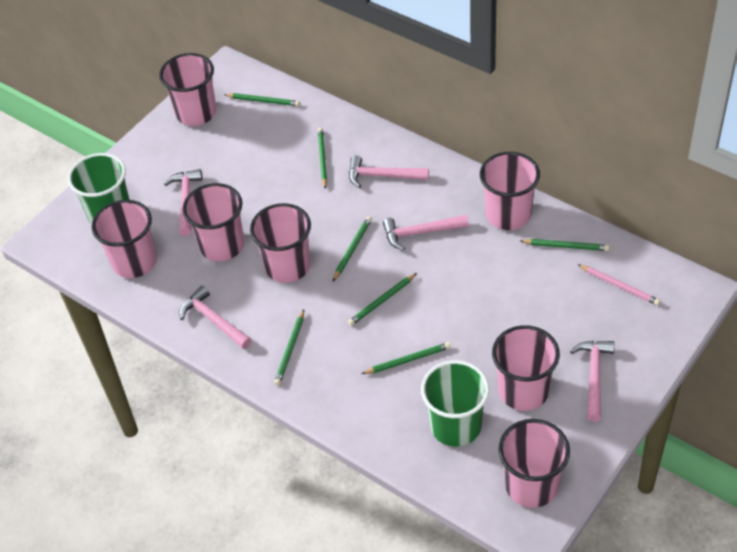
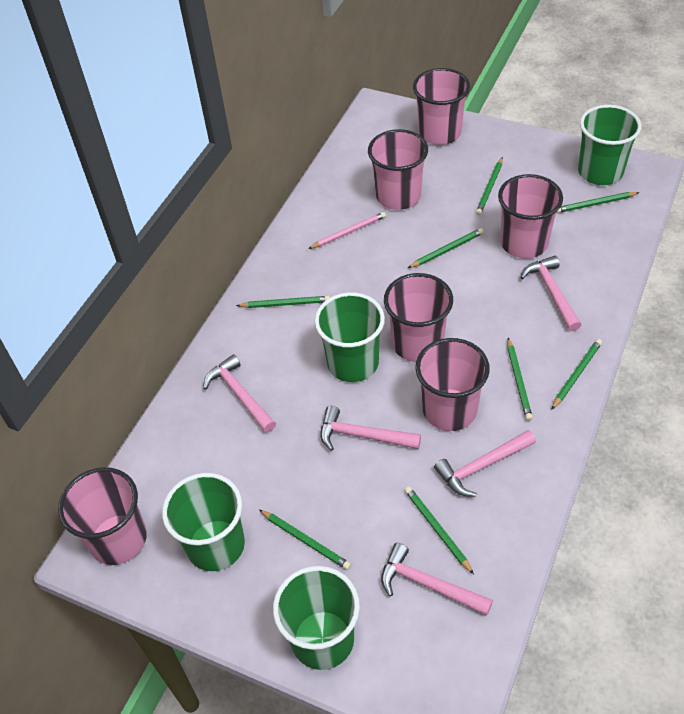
green cup: [68,153,130,225] [421,360,489,447] = 2 -> [162,473,245,571] [273,566,360,670] [314,292,385,382] [578,105,642,185] = 4
green pencil: [224,93,300,106] [274,310,304,385] [318,128,327,188] [333,216,372,281] [348,273,417,326] [362,342,451,374] [520,239,609,251] = 7 -> [236,296,330,308] [259,510,351,570] [405,486,474,574] [408,228,484,268] [476,157,503,215] [507,338,533,421] [551,339,602,410] [557,192,640,213] = 8
pink cup: [92,200,157,278] [159,53,217,126] [183,183,244,261] [250,203,311,283] [480,152,540,230] [492,325,560,411] [498,419,570,508] = 7 -> [58,467,147,565] [368,129,428,210] [384,273,453,362] [413,68,470,145] [415,338,490,431] [498,174,563,258] = 6

